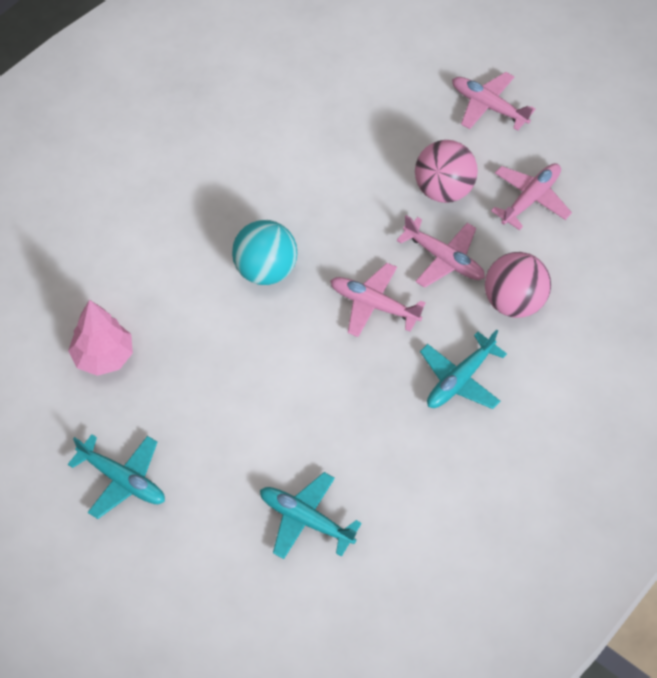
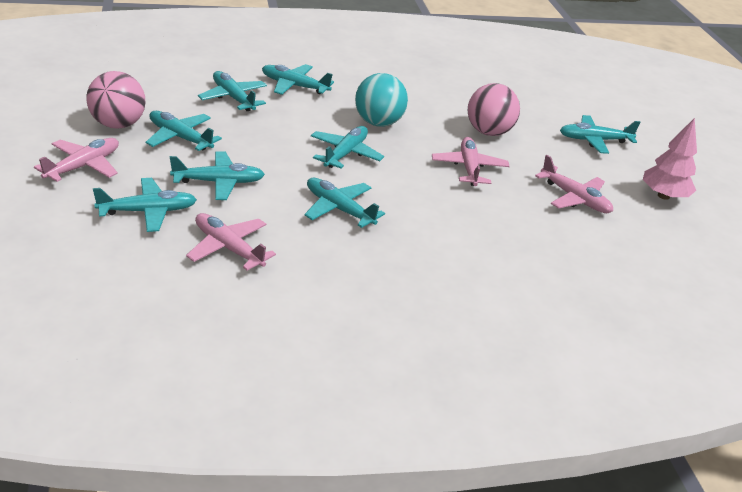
turquoise plane: [68,435,165,519] [260,472,362,559] [420,329,507,409] = 3 -> [93,178,197,232] [145,111,222,151] [170,151,265,200] [198,71,267,111] [262,64,334,95] [304,178,385,228] [311,126,384,168] [560,115,641,154] = 8

